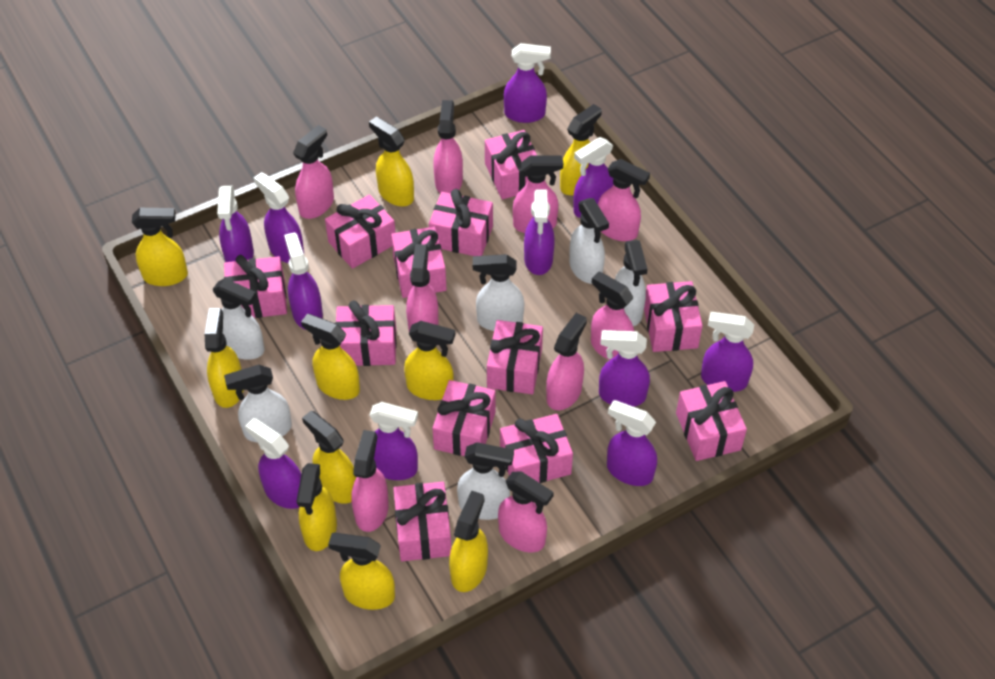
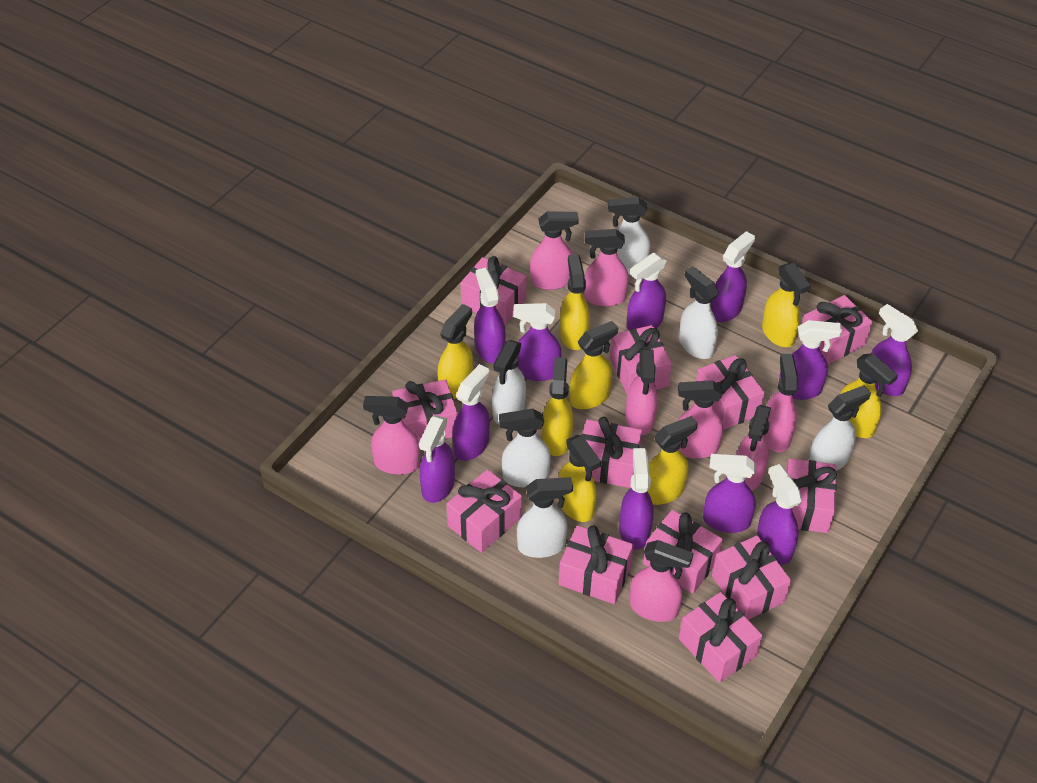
pink spray bottle: [293,125,334,219] [352,430,389,532] [406,244,438,331] [433,100,463,194] [498,471,554,552] [513,156,563,233] [546,313,587,410] [591,272,634,360] [598,159,650,241] = 9 -> [363,396,420,475] [530,211,579,290] [584,229,629,307] [625,349,658,435] [630,540,694,622] [678,380,723,459] [736,405,771,491] [765,354,798,452] = 8
yellow spray bottle: [132,208,188,286] [205,308,244,408] [297,463,337,551] [301,314,360,400] [302,411,356,504] [328,533,395,610] [369,116,414,206] [404,321,455,400] [449,491,488,592] [560,104,602,195] = 10 -> [438,304,473,399] [542,357,573,456] [558,435,601,522] [560,254,590,350] [570,321,619,409] [647,416,698,505] [762,263,811,347] [840,353,898,438] = 8

